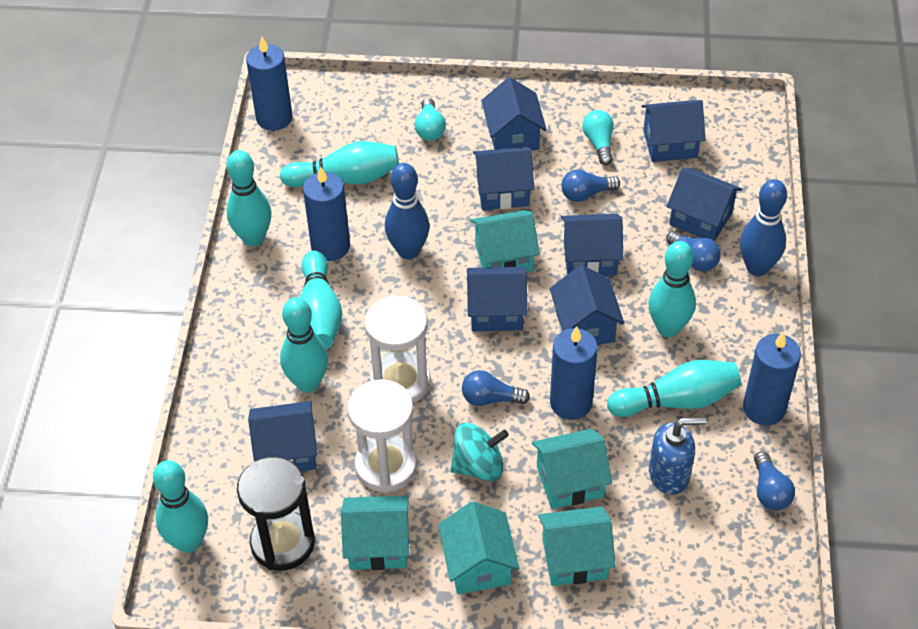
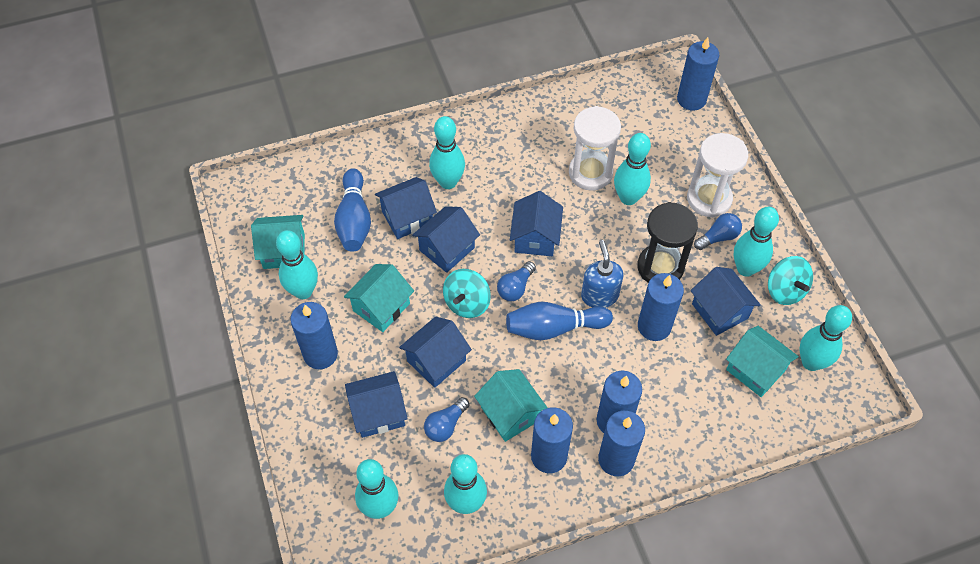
blue candle: [246,37,293,131] [303,167,350,261] [550,326,598,420] [743,332,801,426] = 4 -> [290,302,338,369] [531,407,573,473] [597,371,642,433] [598,411,645,476] [638,273,684,341] [677,37,719,110] = 6
blue house: [248,401,318,471] [467,267,527,331] [473,147,534,210] [481,77,547,151] [550,265,624,345] [561,214,623,276] [641,100,706,162] [667,168,742,241] = 8 -> [345,371,408,438] [375,177,437,239] [399,317,472,388] [412,207,480,273] [510,191,563,256] [690,267,761,336] = 6
blue light bulb: [462,370,530,406] [561,170,620,202] [666,231,721,271] [754,451,795,511] = 4 -> [424,397,469,442] [497,261,536,301] [694,213,742,250] = 3
turquoise house: [341,496,409,570] [438,501,519,594] [470,210,539,272] [532,428,612,509] [538,507,616,586] = 5 -> [251,215,305,269] [344,264,414,332] [474,369,548,442] [726,326,799,397] = 4
turquoise light bulb: [415,98,446,141] [582,110,614,165] = 2 -> none = 0
turquoise spinning top: [450,423,509,481] = 1 -> [443,269,491,318] [768,256,813,305] = 2

